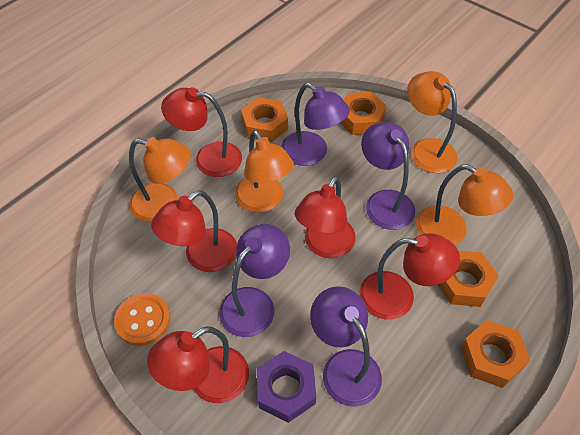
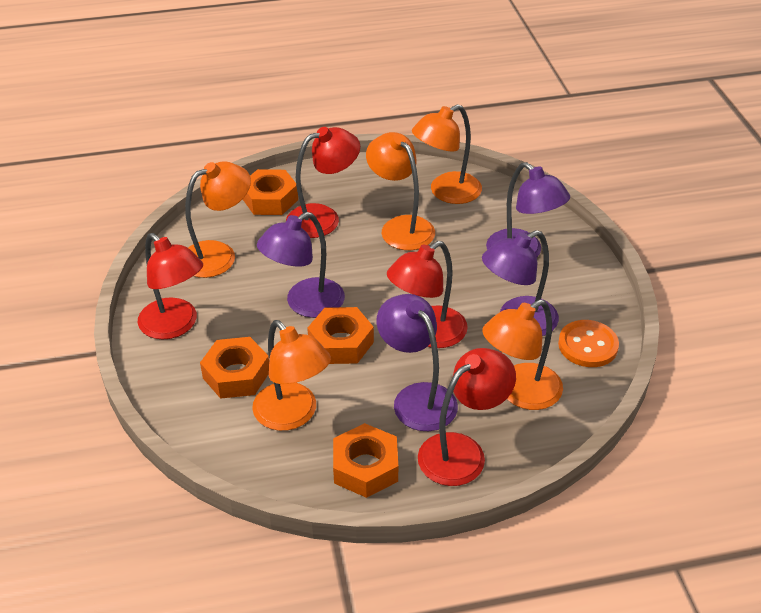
orange lamp: [129,137,191,223] [235,130,294,213] [407,71,458,173] [416,165,513,245] = 4 -> [185,161,251,278] [252,320,331,431] [366,132,435,250] [412,104,482,204] [482,300,563,410] = 5
purple nut: [257,351,316,423] = 1 -> none = 0
red lamp: [147,326,249,403] [151,190,237,272] [161,87,242,177] [295,176,355,258] [359,233,460,320] = 5 -> [138,233,203,340] [286,127,360,238] [387,241,468,348] [418,348,516,486] = 4

